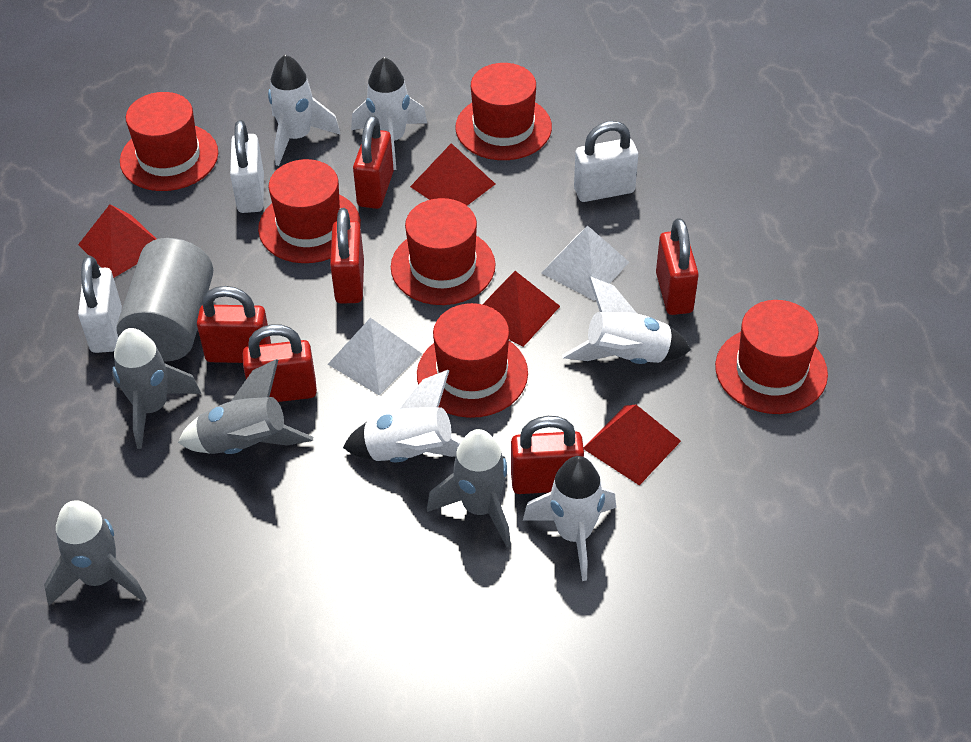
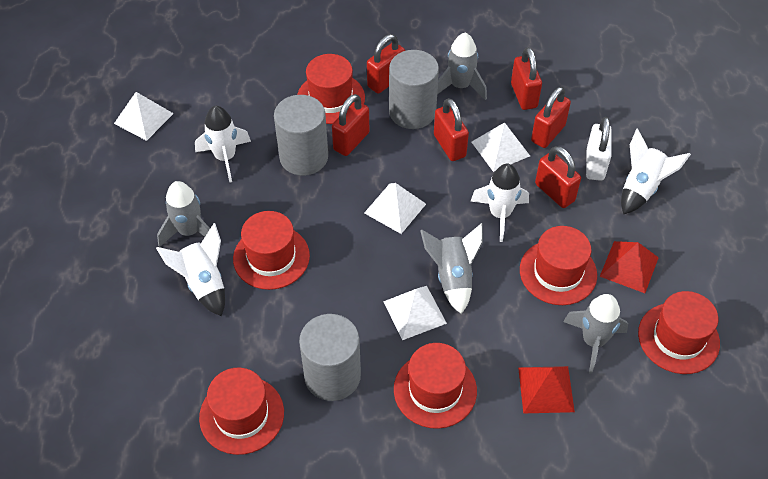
grey cylinder: [117,238,213,362] = 1 -> [274,95,328,176] [299,314,361,401] [389,50,439,129] = 3
red pyramid: [78,204,156,278] [410,143,495,206] [482,271,560,347] [584,405,681,486] = 4 -> [518,366,575,413] [600,241,659,293] = 2
white padlock: [78,256,122,353] [230,120,264,213] [574,121,638,202] = 3 -> [586,117,612,181] = 1
white pyramid: [328,318,422,396] [541,226,629,301] = 2 -> [114,92,174,141] [364,183,426,234] [383,286,447,340] [472,122,530,172] = 4
white rocket: [268,55,341,166] [343,370,462,462] [351,57,427,170] [523,456,616,581] [562,276,691,364] = 5 -> [156,223,225,316] [195,106,251,183] [470,164,529,242] [621,128,691,214] = 4

